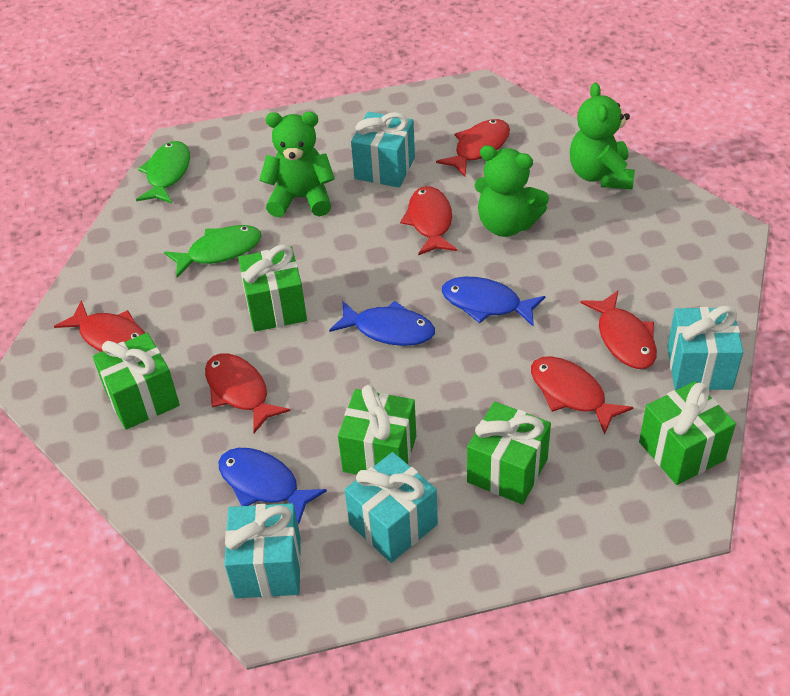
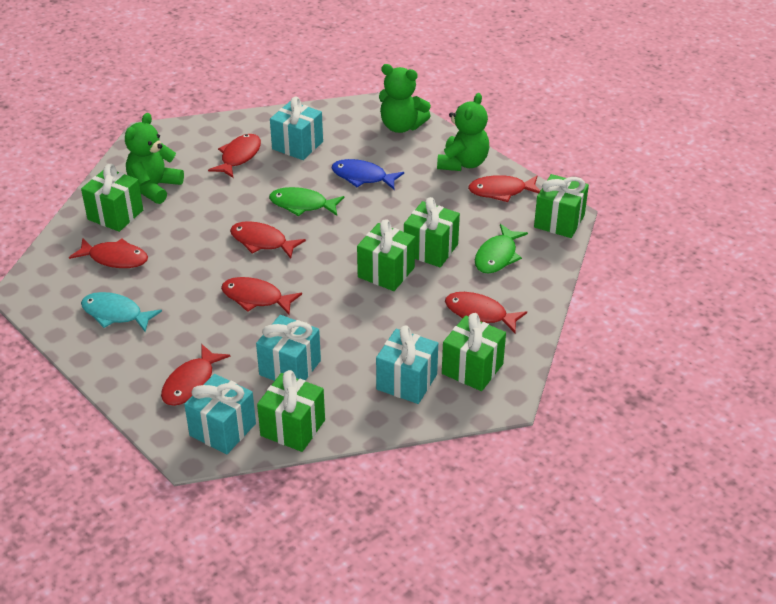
blue fish: [219,448,327,524] [329,301,435,346] [442,277,545,327] = 3 -> [332,159,404,190] = 1
green gift: [93,333,180,430] [238,245,307,332] [338,385,416,475] [467,401,551,505] [639,381,736,485] = 5 -> [81,164,143,232] [257,370,325,452] [357,219,415,291] [404,197,460,267] [442,313,506,391] [534,174,589,238] = 6
red fish: [54,300,145,352] [205,353,290,433] [400,186,457,255] [436,119,510,176] [531,356,633,435] [581,291,657,369] = 6 -> [69,238,148,268] [161,344,230,406] [208,134,261,178] [221,277,302,315] [230,221,306,259] [445,292,527,333] [468,175,541,202] = 7
turquoise fish: none = 0 -> [81,292,162,332] = 1

